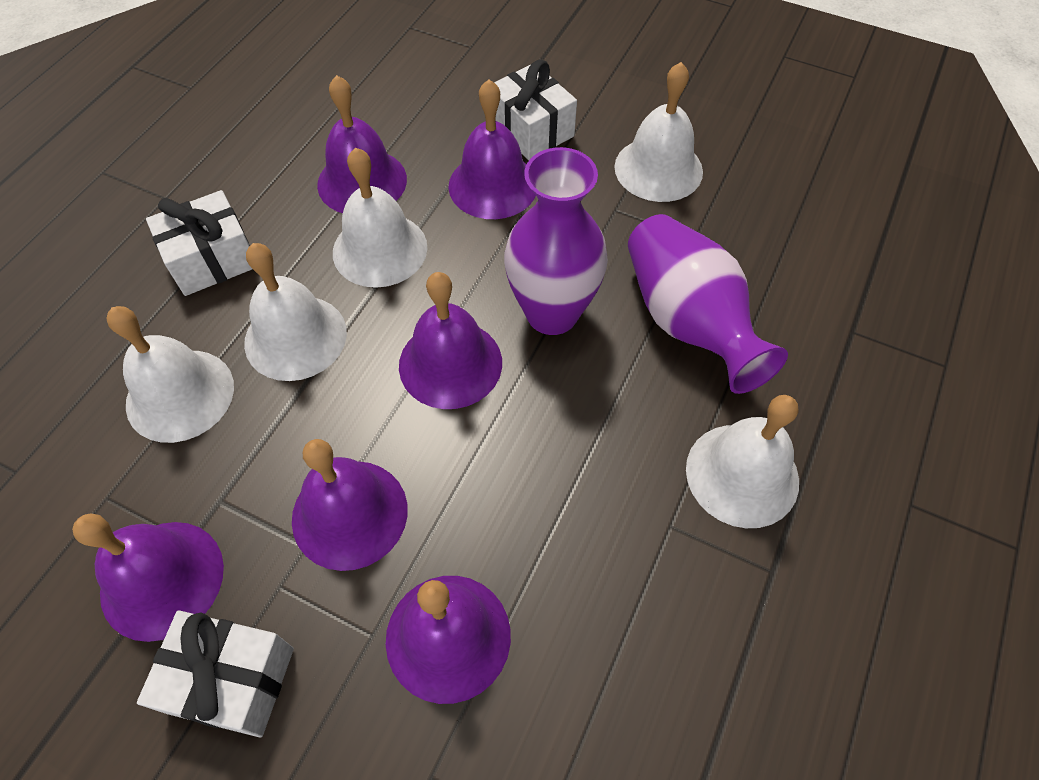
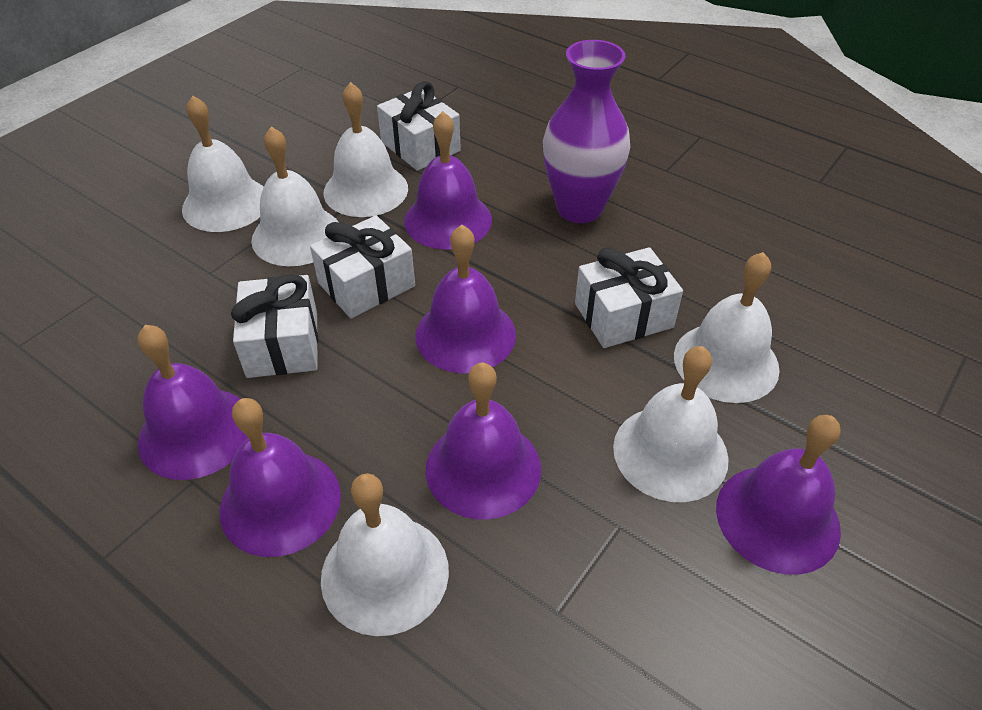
purple vase: [504,147,608,335] [628,214,788,394] = 2 -> [543,40,630,223] = 1
white bell: [106,306,234,443] [244,243,347,381] [333,147,427,288] [614,62,703,202] [686,395,799,528] = 5 -> [182,95,264,232] [251,126,338,266] [321,473,449,636] [323,82,408,217] [613,346,729,502] [674,252,780,403] = 6
white gift: [137,610,294,738] [146,190,252,296] [494,60,577,160] = 3 -> [231,274,318,378] [310,216,415,318] [377,81,461,171] [575,247,683,348] = 4

